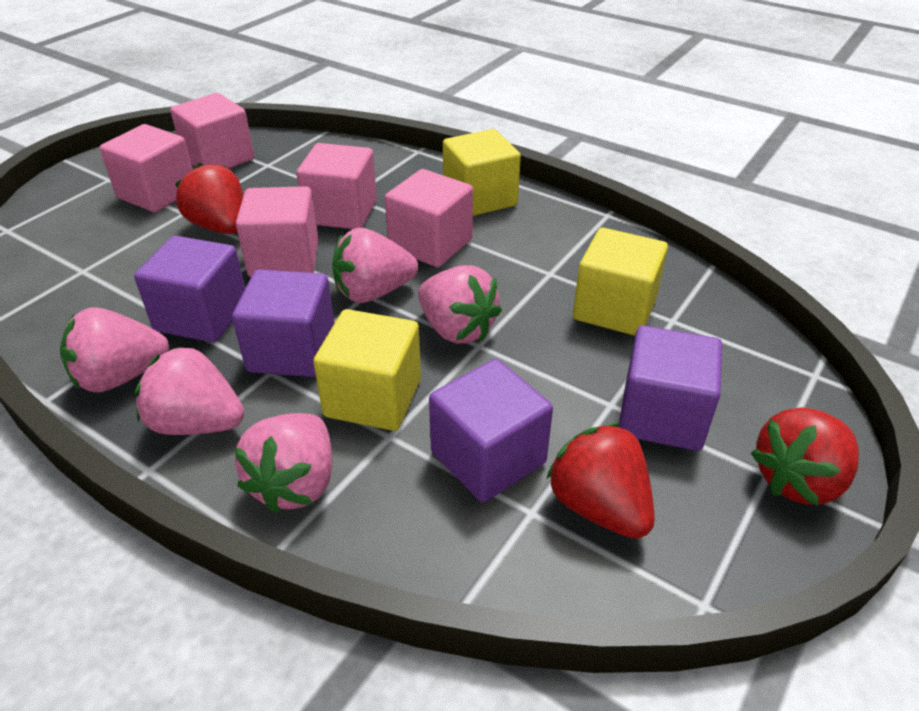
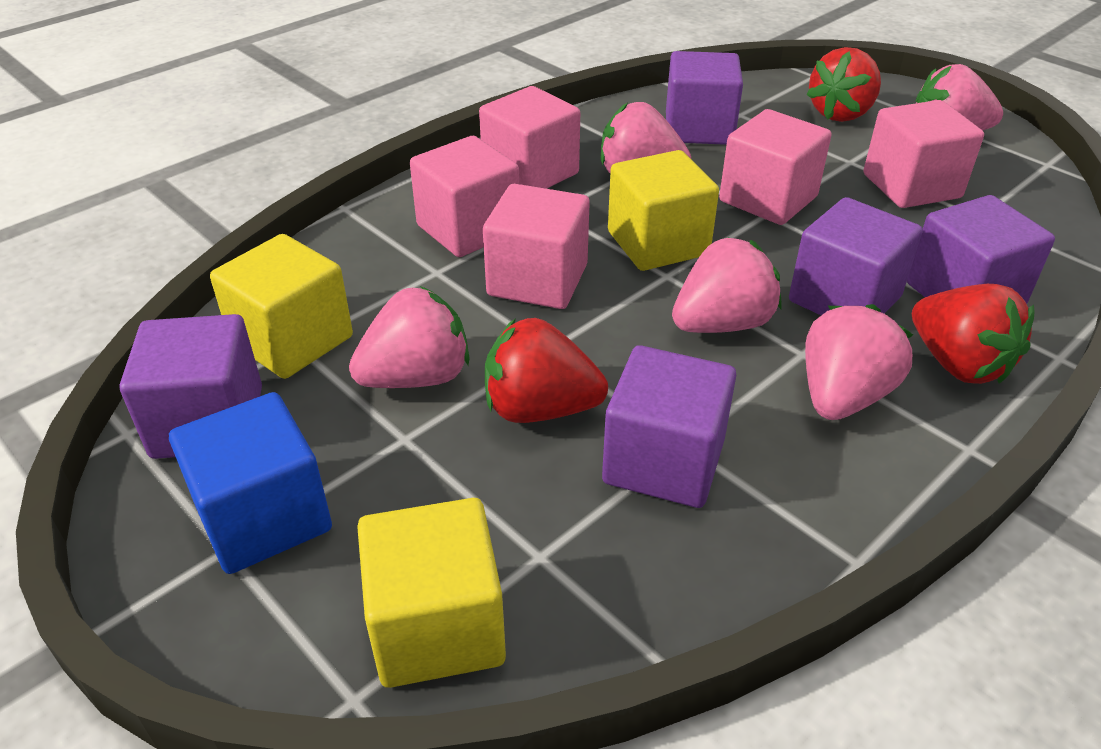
blue cube: none = 0 -> [169,392,332,574] = 1
purple cube: [134,236,245,342] [232,269,335,377] [429,359,553,502] [618,325,722,451] = 4 -> [120,314,262,459] [602,345,736,508] [666,51,743,145] [789,197,923,315] [907,195,1055,304] = 5

